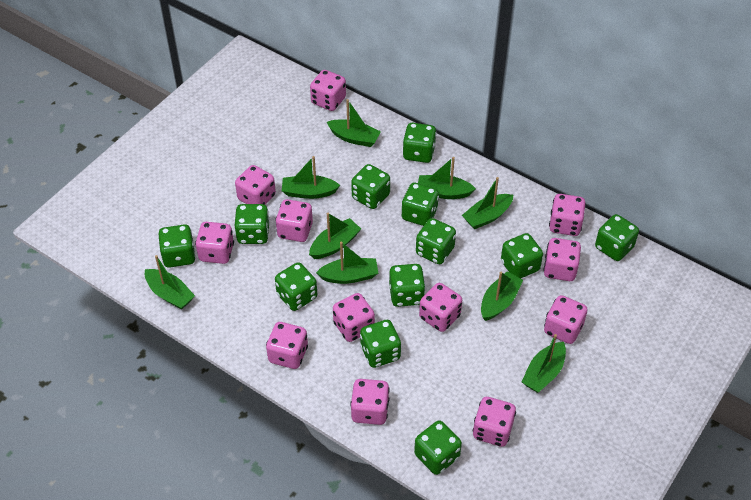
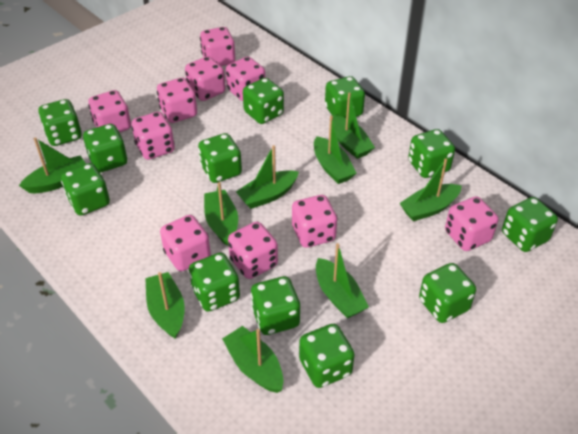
pink dice: [195,222,234,264] [235,165,276,205] [266,322,308,369] [275,199,313,242] [310,70,346,111] [333,293,375,342] [350,379,390,425] [419,283,462,332] [473,397,516,447] [543,238,581,281] [544,295,588,344] [549,194,586,236] = 12 -> [88,90,131,133] [131,112,175,160] [157,78,197,123] [160,215,211,271] [185,56,226,101] [200,27,235,66] [226,57,265,101] [228,222,278,279] [292,195,337,248] [445,196,498,251] = 10

